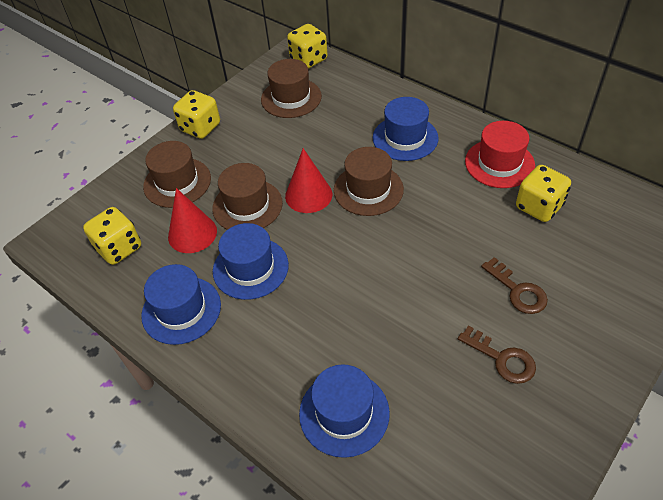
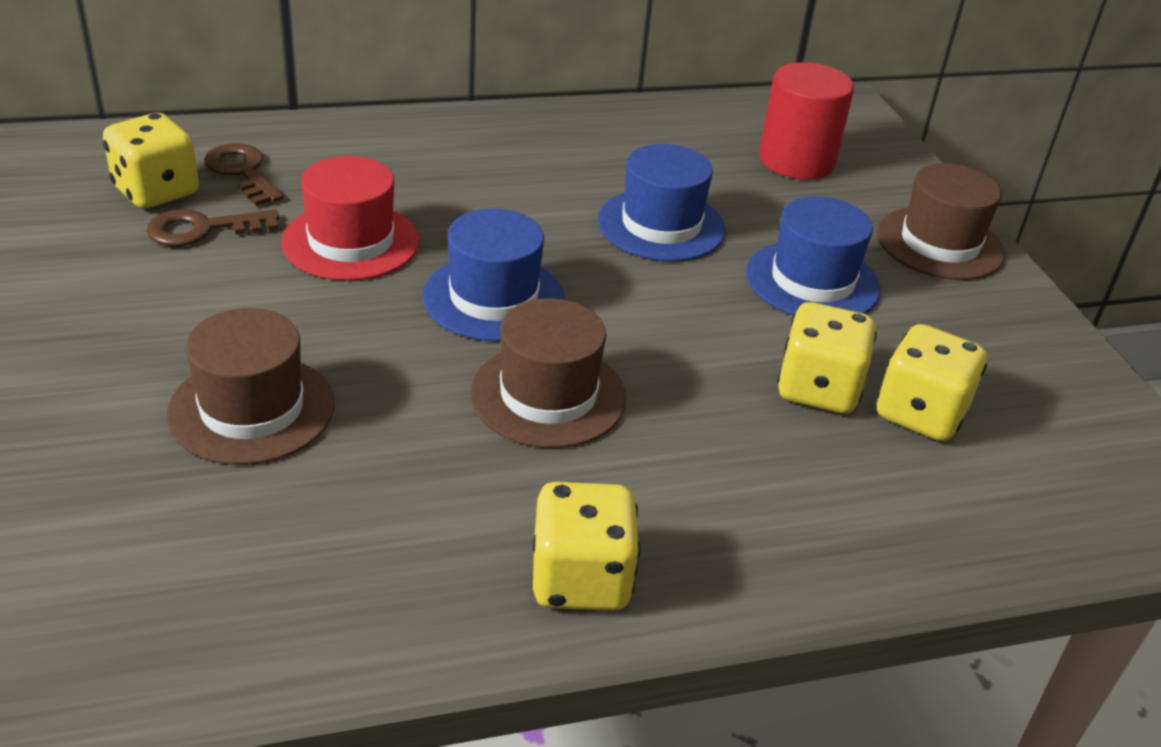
blue hat: [141,264,221,345] [213,223,289,300] [299,364,390,458] [373,97,438,161] = 4 -> [422,209,565,341] [598,144,725,261] [746,196,881,315] = 3
brown hat: [143,141,211,208] [212,163,283,230] [261,59,322,118] [334,147,404,216] = 4 -> [167,308,335,465] [471,298,626,448] [877,163,1005,280] = 3
red cone: [168,188,217,253] [285,148,332,213] = 2 -> none = 0
red cylinder: none = 0 -> [759,62,854,179] = 1

